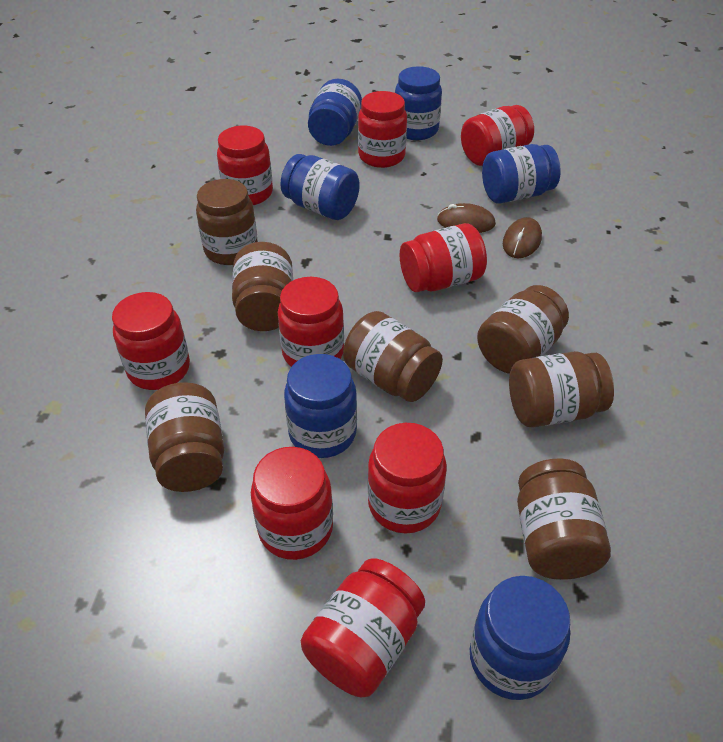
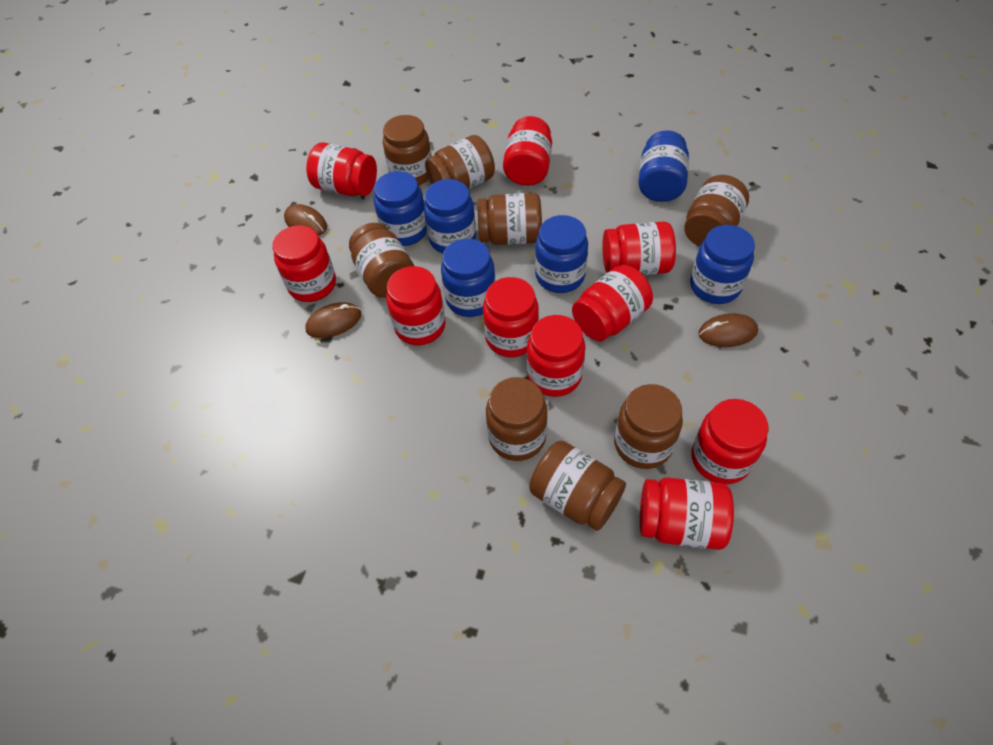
brown jar: [145,382,224,492] [196,179,258,265] [232,242,293,331] [343,311,443,402] [477,285,569,374] [509,351,614,427] [517,458,611,580] = 7 -> [349,223,414,298] [383,115,432,186] [425,135,495,190] [477,193,542,245] [486,377,548,461] [529,441,626,531] [614,384,683,469] [684,175,749,247] = 8
brown mouse: [437,203,496,233] [503,217,542,258] = 2 -> [284,204,327,236] [305,302,361,338] [699,313,758,347] = 3
red jar: [112,292,190,390] [217,126,273,205] [251,447,333,560] [278,277,344,367] [301,558,425,698] [358,91,407,168] [367,423,447,533] [400,223,487,292] [461,105,534,166] = 9 -> [272,225,336,302] [306,143,377,196] [386,266,446,345] [483,277,539,357] [503,116,552,186] [527,315,585,397] [572,265,653,341] [602,221,676,275] [640,477,734,550] [691,399,768,485] = 10

